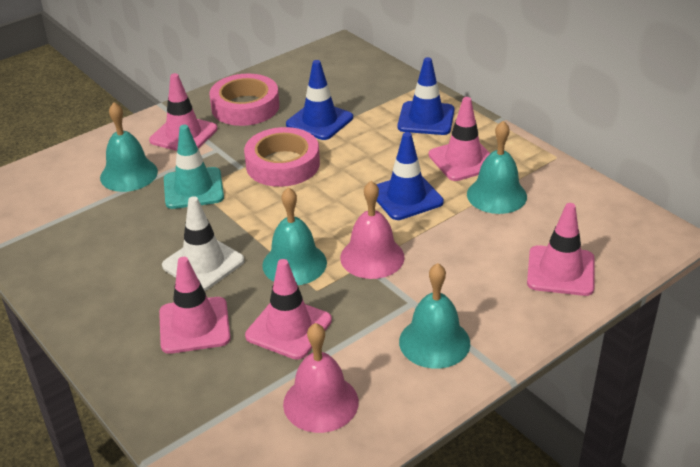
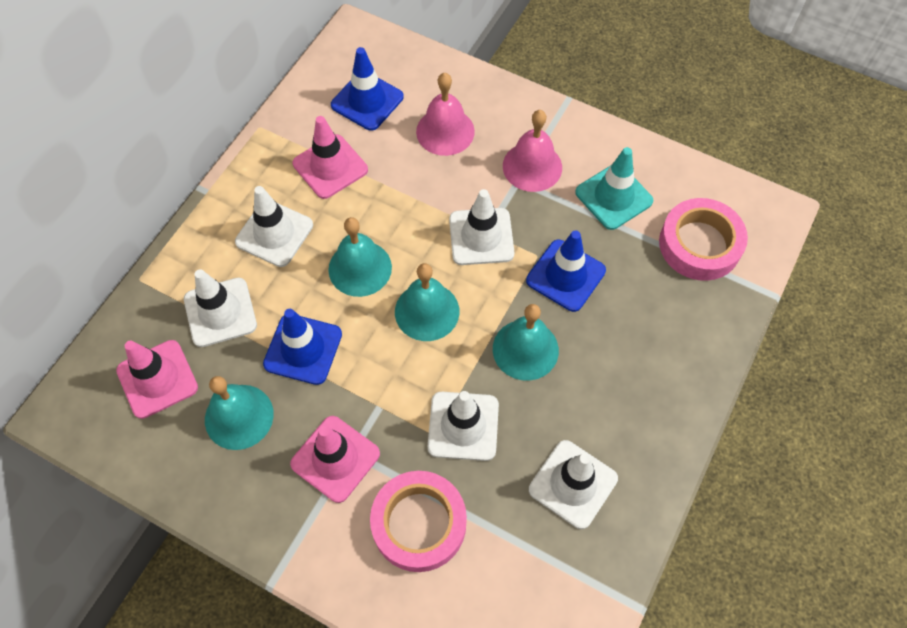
pink traffic cone: [149,73,217,151] [159,257,231,354] [245,259,332,360] [429,97,490,181] [527,203,595,296] = 5 -> [116,340,198,419] [290,416,380,503] [293,116,368,199] = 3
white traffic cone: [162,196,245,291] = 1 -> [184,269,257,347] [235,186,313,267] [428,391,499,461] [449,189,514,265] [529,440,618,529] = 5

